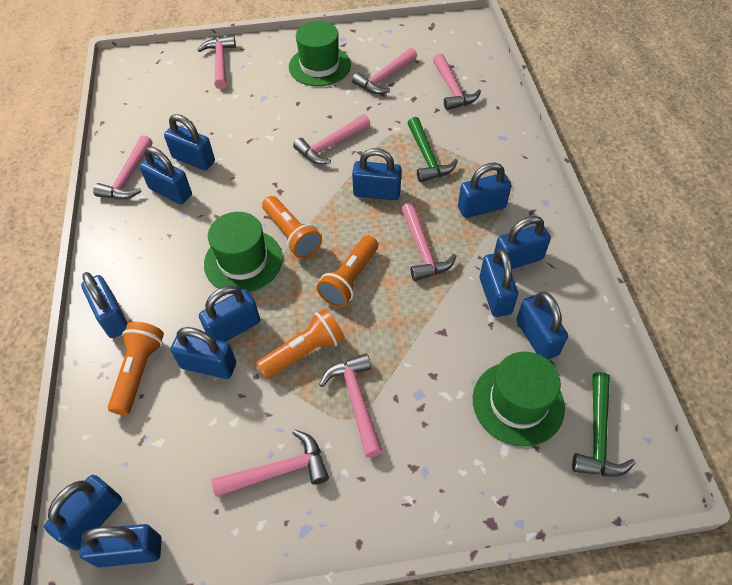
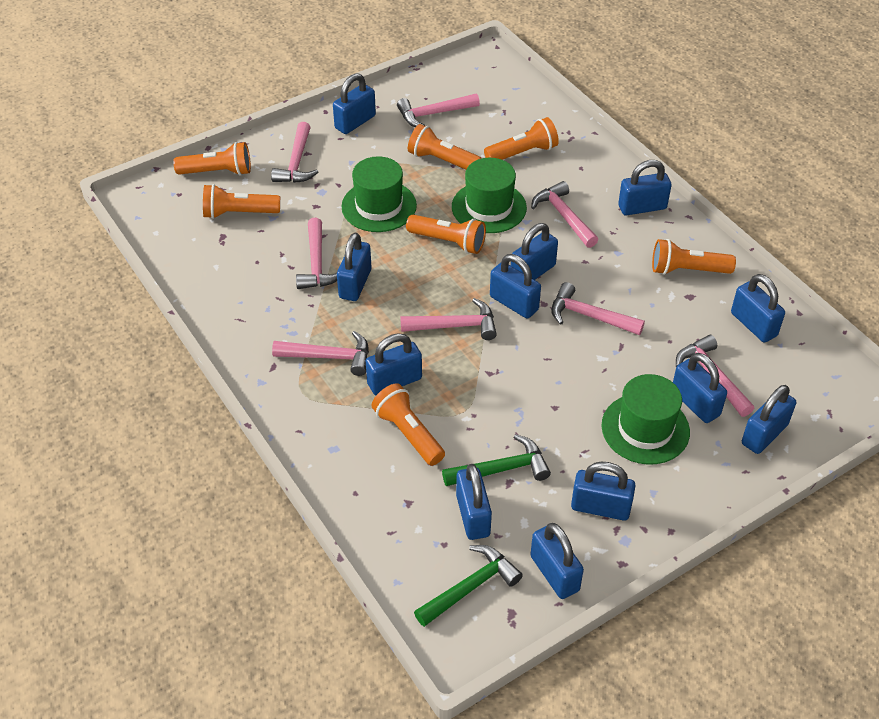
orange flashlight: [108,321,164,415] [256,308,345,379] [262,196,322,259] [317,236,378,307] = 4 -> [173,142,251,176] [203,184,280,219] [371,383,445,466] [406,215,486,254] [408,124,482,170] [484,117,559,160] [652,239,736,275] = 7

